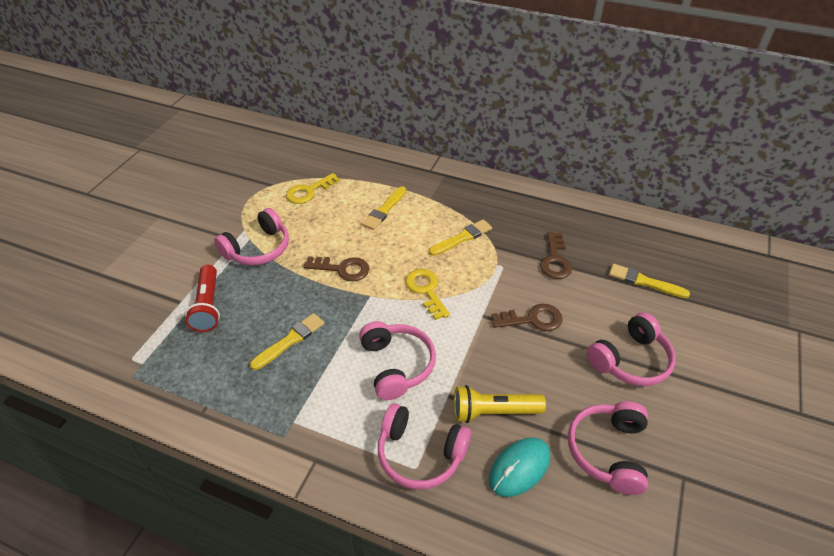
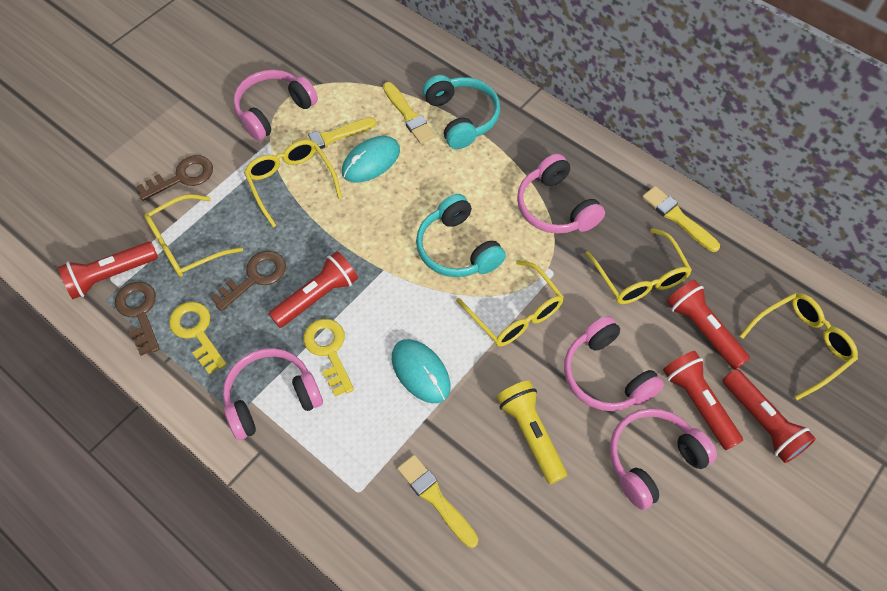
red flashlight: [185,265,220,332] = 1 -> [58,241,158,299] [269,251,358,328] [663,351,743,450] [667,280,750,369] [723,369,816,463] = 5
turquoise headphones: none = 0 -> [416,194,506,277] [423,75,500,149] = 2
turquoise mouse: [489,438,550,497] = 1 -> [342,136,400,183] [392,339,450,403] = 2
yellow glasses: none = 0 -> [144,194,243,277] [244,140,342,227] [456,260,564,347] [585,228,692,304] [739,293,858,400] = 5

